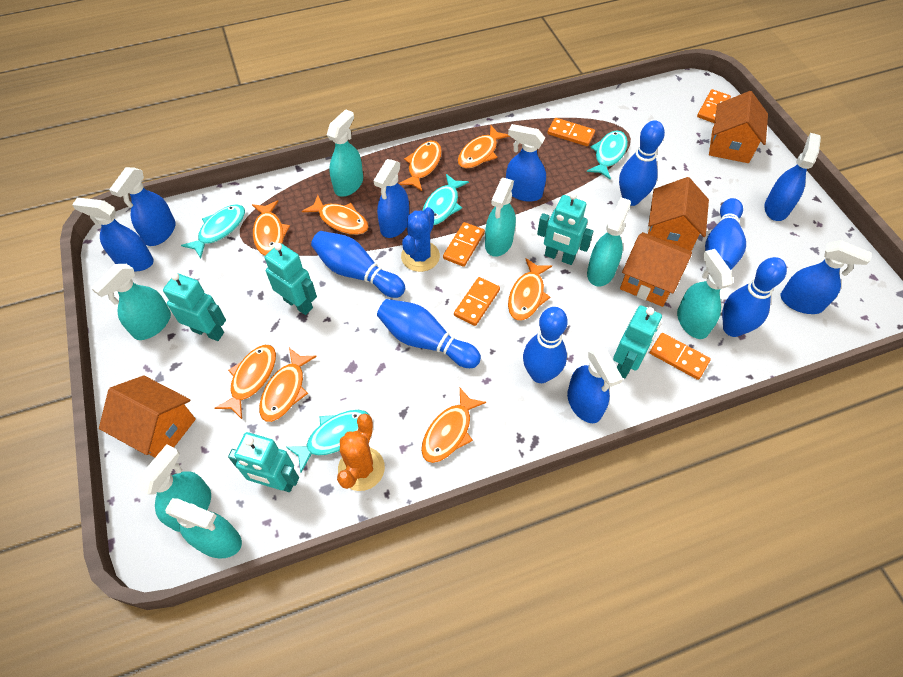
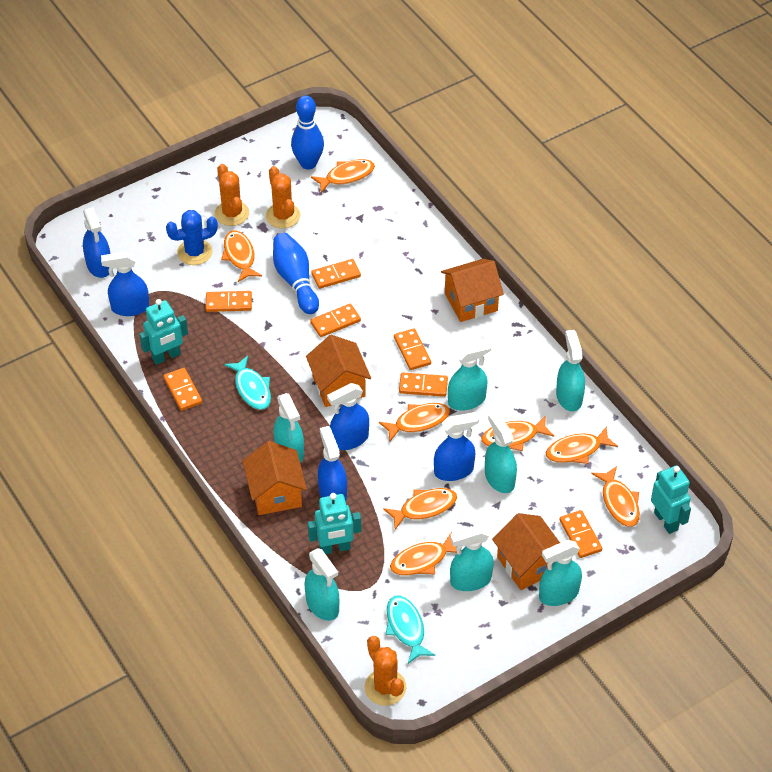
blue bowling pin: [311,231,405,298] [377,299,481,368] [523,307,568,383] [619,121,665,206] [705,198,746,270] [722,257,787,337] = 6 -> [273,233,319,314] [291,95,324,169] = 2
blue spray bottle: [72,198,154,271] [109,167,175,246] [374,159,409,238] [506,124,546,202] [567,346,623,423] [764,133,821,221] [781,240,872,314] = 7 -> [83,207,110,278] [101,251,149,316] [318,426,347,501] [327,383,369,450] [434,412,479,481] = 5
orange cactus: [337,414,385,491] = 1 -> [215,164,249,226] [266,166,300,228] [364,636,406,706] = 3
orange domino: [443,222,485,267] [454,277,500,326] [547,118,595,146] [650,333,711,380] [697,89,731,123] = 5 -> [163,368,202,411] [206,291,252,312] [310,304,361,337] [311,259,361,289] [394,328,431,370] [399,373,448,397] [559,510,602,558] = 7
turquoise fish: [181,204,245,258] [286,410,370,473] [422,174,469,225] [587,131,628,180] = 4 -> [224,356,271,410] [386,595,435,664] = 2
turquoise robot: [163,273,226,341] [228,432,299,492] [265,243,317,315] [537,192,593,265] [613,305,662,378] = 5 -> [139,299,188,365] [308,493,361,554] [651,465,691,534] = 3

